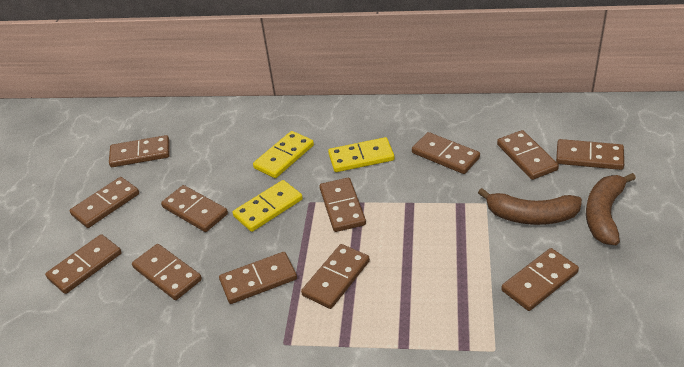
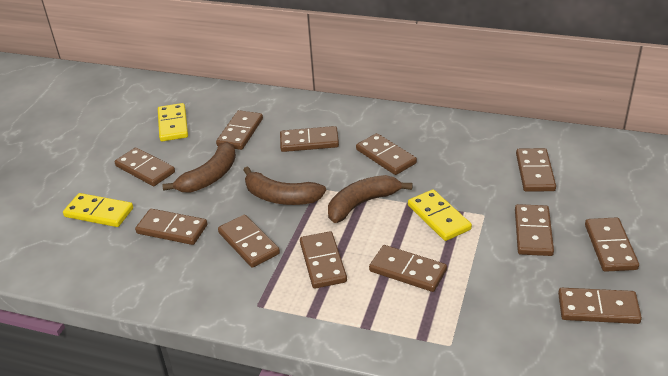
brown banana: [478,188,582,225] [586,173,636,245] = 2 -> [162,142,236,193] [243,167,326,205] [328,175,413,223] = 3

